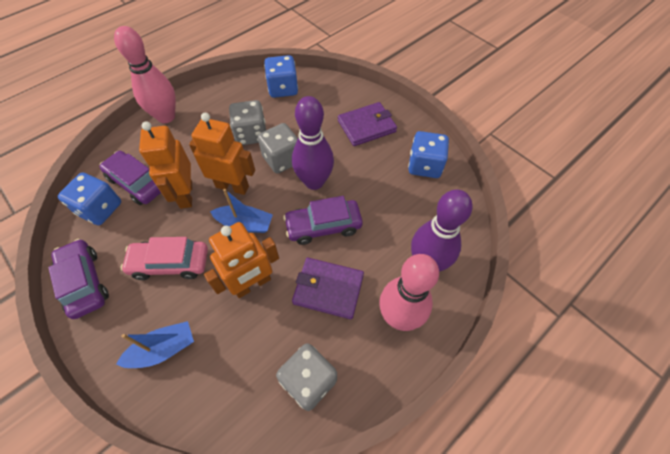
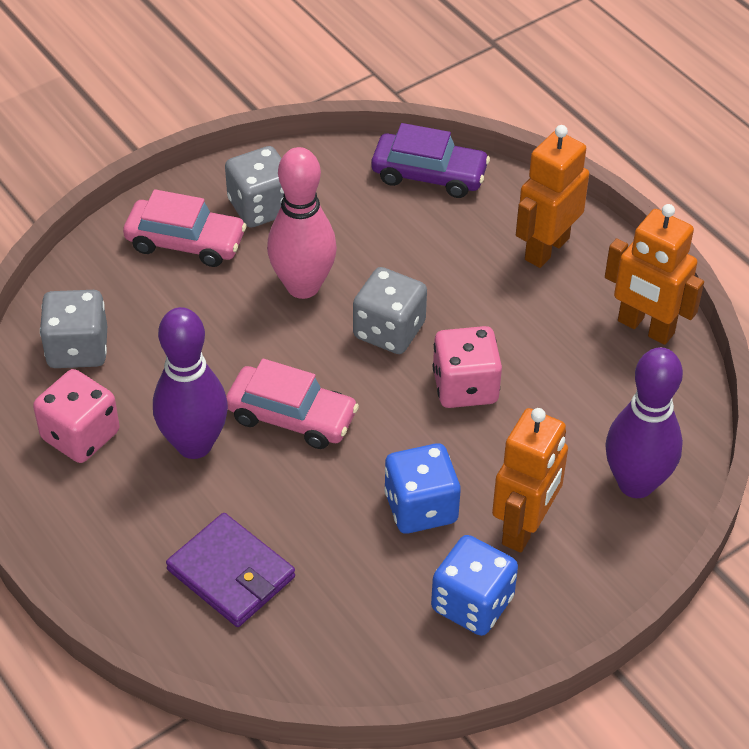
blue boat: [116,321,194,368] [210,189,273,233] = 2 -> none = 0
blue dice: [58,172,121,225] [264,55,298,98] [408,131,449,178] = 3 -> [384,443,461,534] [431,535,518,636] = 2
pink bowling pin: [114,26,176,123] [379,254,439,331] = 2 -> [267,147,337,299] = 1
pink car: [121,237,208,280] = 1 -> [123,189,247,267] [226,359,359,449] = 2
pink dice: none = 0 -> [33,369,120,463] [433,326,502,408] = 2
purple car: [48,239,109,319] [99,151,161,205] [283,196,363,245] = 3 -> [371,123,490,198] = 1
purple wallet: [292,258,364,319] [338,102,397,146] = 2 -> [166,513,295,627] = 1

